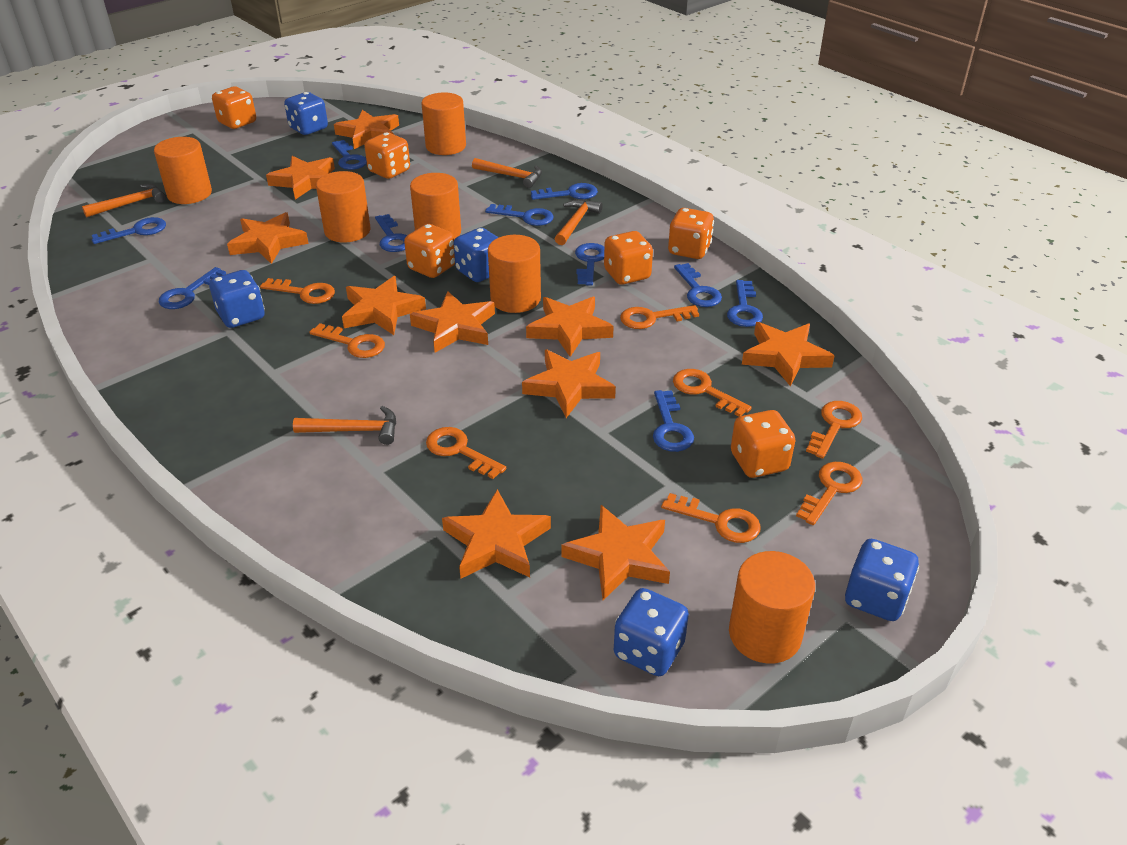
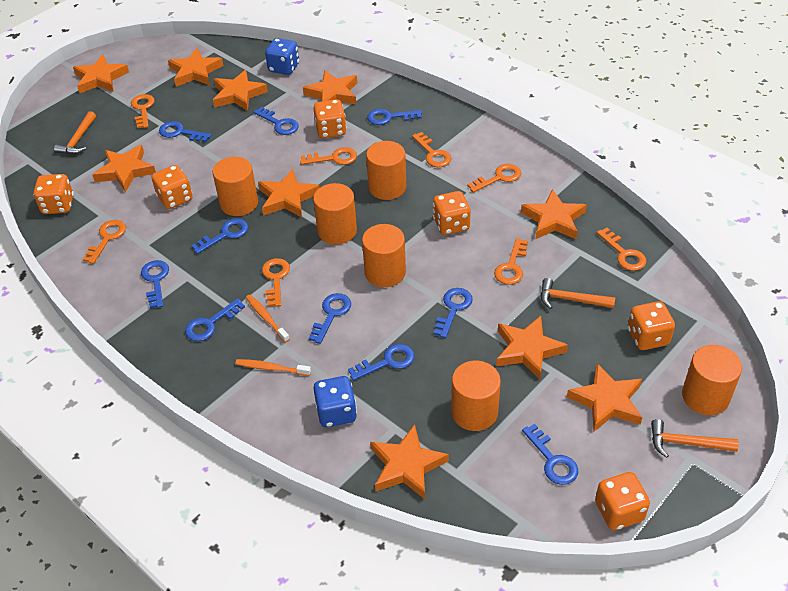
blue dice: [209,270,265,328] [284,92,328,135] [454,228,499,282] [614,588,689,676] [845,539,919,621] = 5 -> [265,38,299,75] [313,376,357,427] = 2
orange hammer: [82,184,166,217] [293,406,396,445] [472,158,542,188] [555,199,603,245] = 4 -> [54,111,96,155] [541,278,615,309] [651,419,739,458] = 3
orange toothbrush: none = 0 -> [235,359,311,376] [246,295,290,342] = 2

